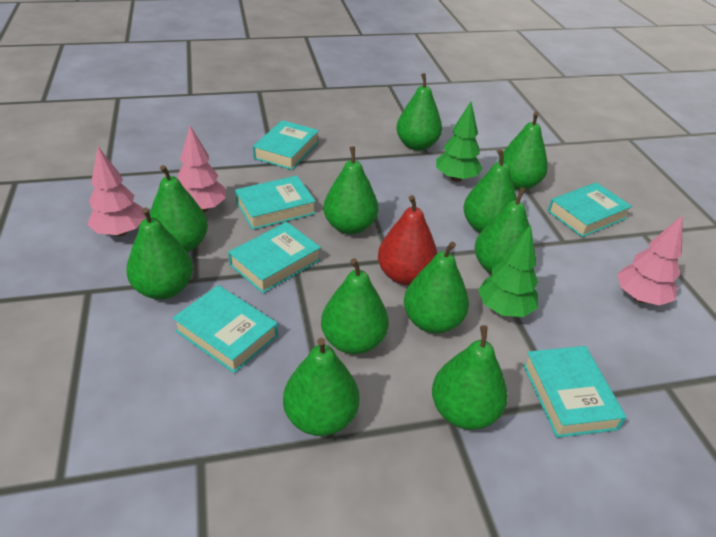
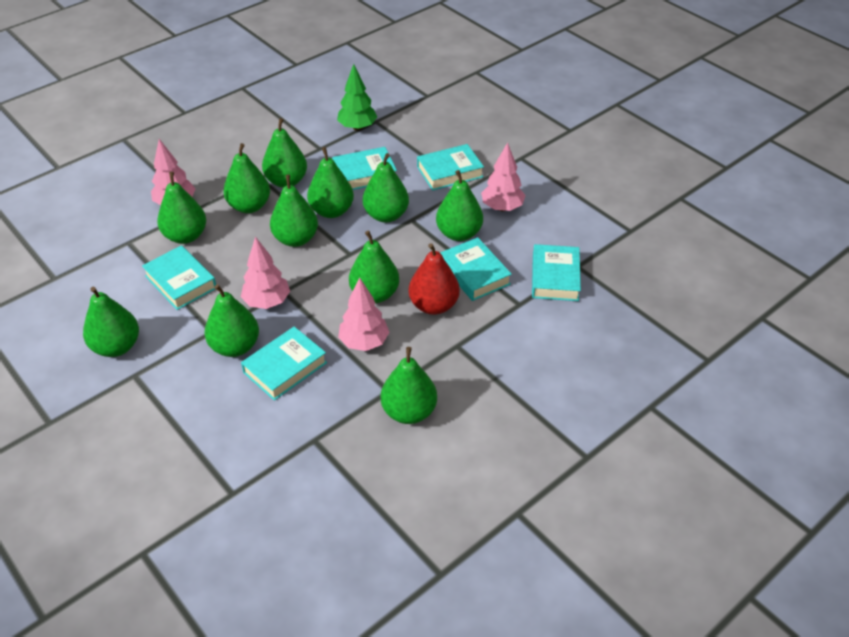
green tree: [436,102,482,182] [478,225,538,317] = 2 -> [337,64,377,131] = 1
pink tree: [87,147,146,236] [178,126,226,212] [617,215,683,305] = 3 -> [151,139,196,205] [241,237,290,309] [338,277,389,351] [481,142,525,211] = 4

